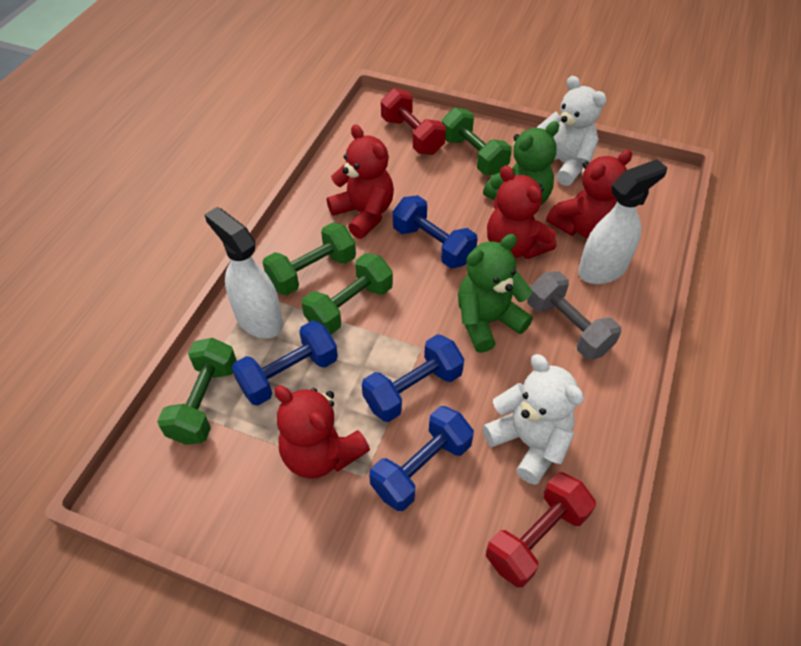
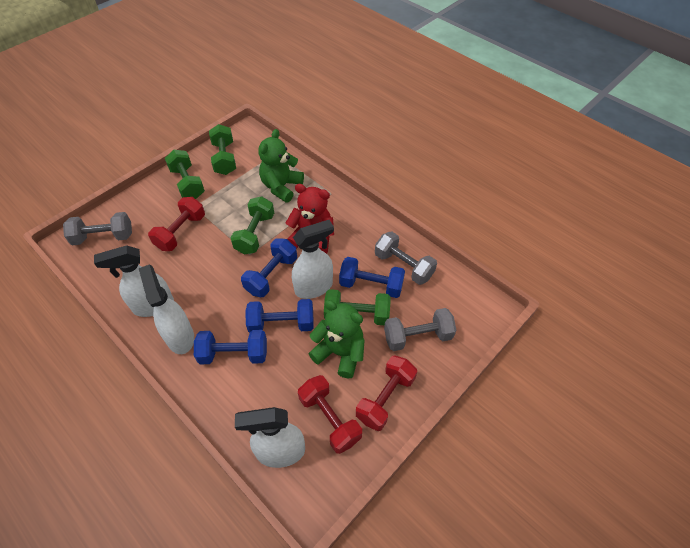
grey dumbbell: [527,271,622,360] = 1 -> [63,212,132,245] [375,231,437,285] [384,308,456,351] = 3
red dumbbell: [381,89,446,155] [486,472,596,587] = 2 -> [148,197,205,251] [298,375,362,454] [356,355,417,431] = 3
red teddy bear: [274,386,370,479] [327,124,394,239] [487,166,557,259] [546,150,632,238] = 4 -> [286,184,334,254] = 1
white spray bottle: [204,207,283,339] [578,159,667,284] = 2 -> [94,245,174,317] [139,264,194,354] [235,407,305,468] [292,220,334,299] = 4
white teddy bear: [482,354,584,485] [537,76,607,186] = 2 -> none = 0

